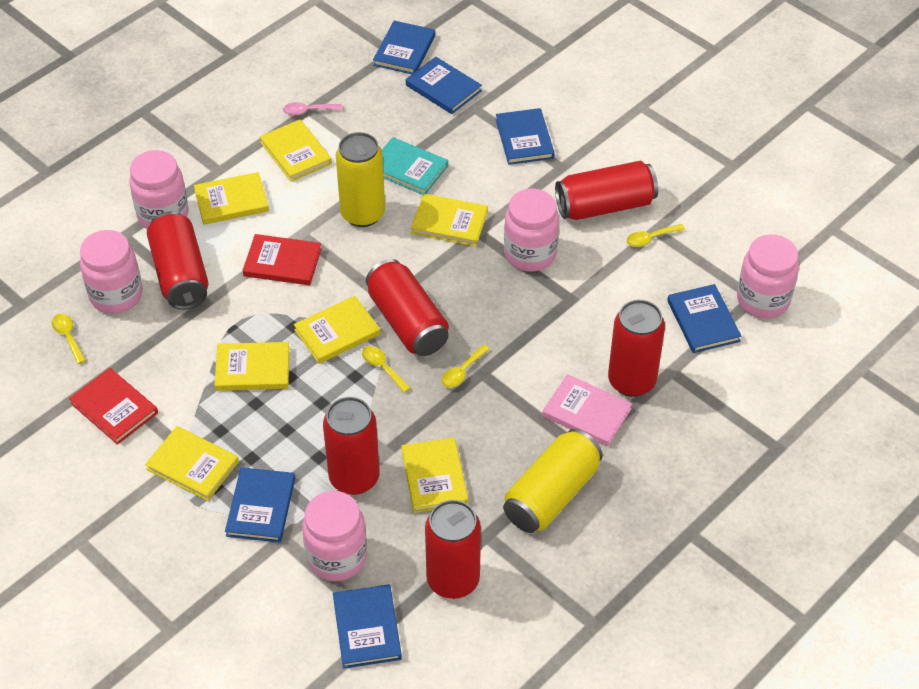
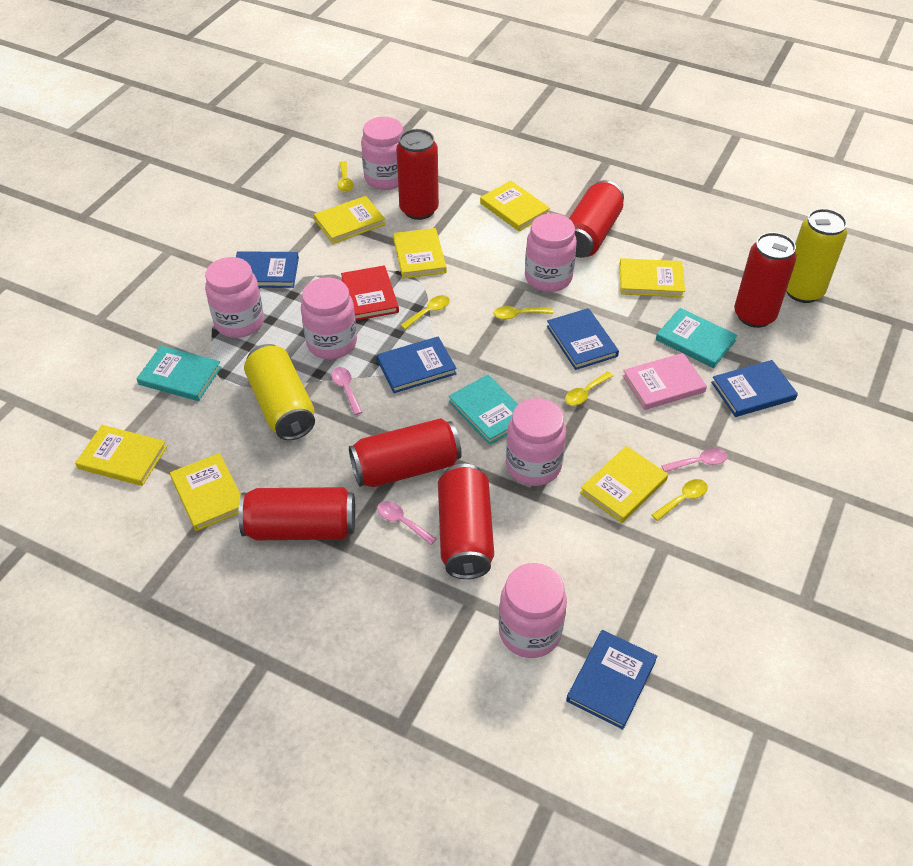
blue book: [225,467,295,543] [333,584,402,669] [373,21,435,74] [406,57,482,114] [496,108,555,165] [667,284,742,353] = 6 -> [236,251,299,288] [377,336,457,393] [547,308,619,370] [566,630,657,730] [711,360,798,417] = 5
pink jar: [80,230,143,314] [129,150,189,229] [302,491,367,581] [504,189,559,271] [737,235,799,319] = 5 -> [205,257,264,338] [301,277,357,359] [361,117,403,190] [499,563,567,658] [506,398,566,486] [525,213,577,292] = 6
pink spoon: [283,102,342,115] = 1 -> [331,367,362,415] [377,501,437,545] [661,448,728,472] = 3
red book: [69,368,158,445] [243,234,321,285] = 2 -> [341,265,399,321] = 1
turquoise book: [382,137,448,195] = 1 -> [137,346,221,401] [448,375,518,445] [656,308,738,368] = 3
yellow spoon: [52,314,86,364] [362,346,411,393] [441,344,490,388] [626,224,685,247] = 4 -> [337,161,354,192] [400,295,450,330] [493,306,553,319] [565,371,613,406] [652,479,708,521] = 5

